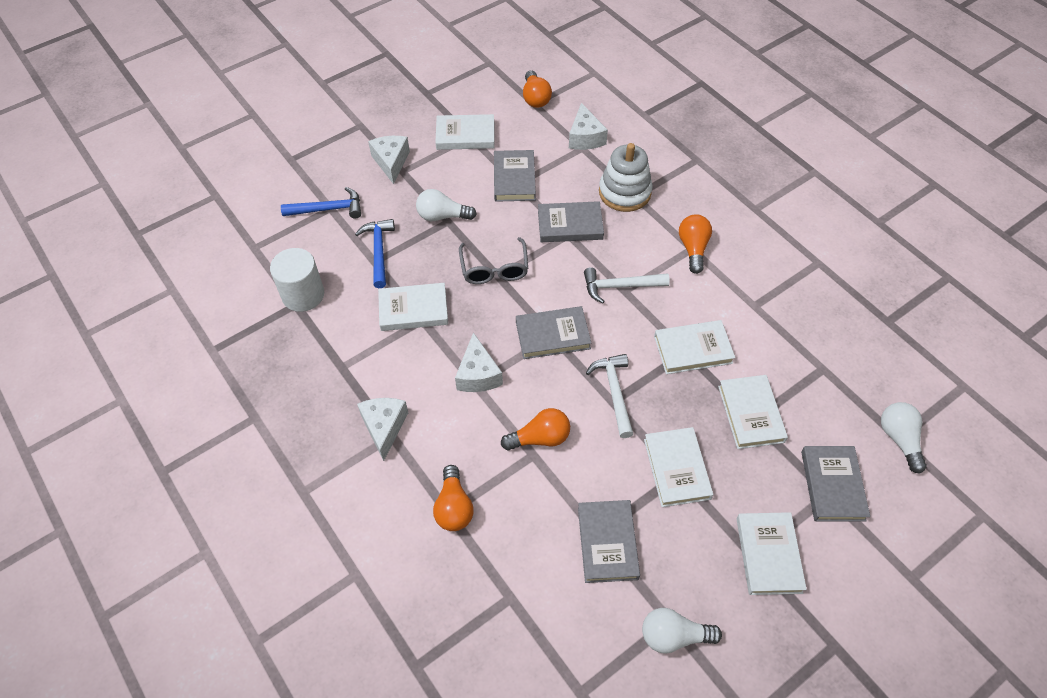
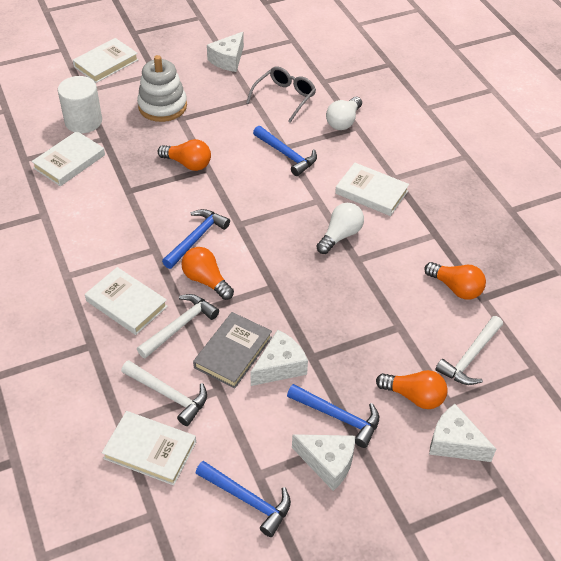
blue hammer: [281,187,361,218] [355,219,395,288] = 2 -> [162,209,230,269] [196,461,291,537] [253,126,317,176] [287,384,379,448] = 4
grey book: [494,150,536,202] [516,306,591,359] [538,201,604,242] [578,500,640,583] [801,446,870,521] = 5 -> [193,312,272,389] = 1
white book: [378,283,448,331] [435,114,495,150] [644,427,713,507] [654,320,735,374] [718,375,788,449] [737,512,807,595] = 6 -> [31,131,105,186] [73,38,138,83] [85,267,168,335] [102,411,196,486] [335,163,409,216] = 5
white hammer: [584,267,670,303] [586,354,633,438] = 2 -> [121,360,207,426] [137,294,219,359] [435,316,503,385] = 3
white light bulb: [416,189,477,221] [642,608,722,654] [881,402,927,474] = 3 -> [316,203,364,254] [326,97,362,130] = 2

